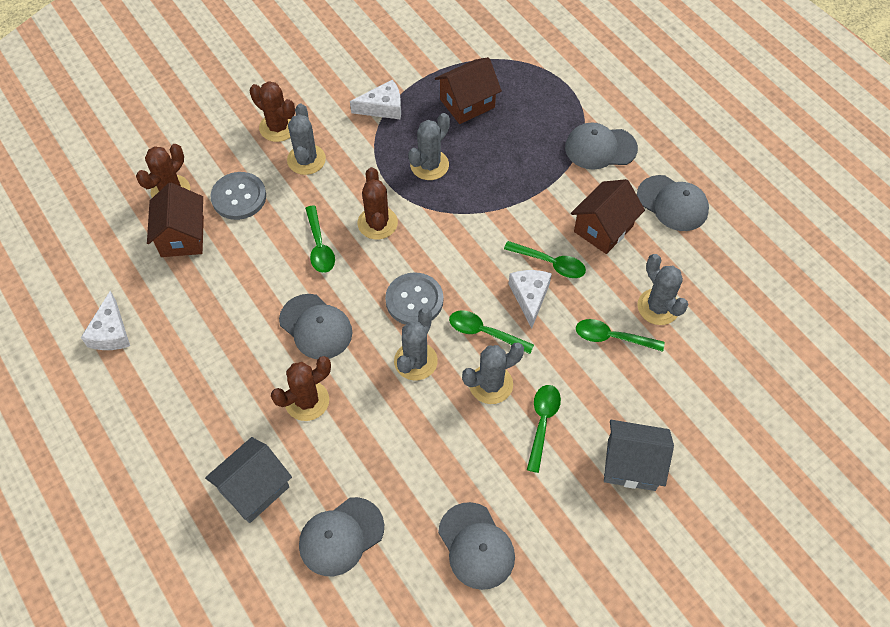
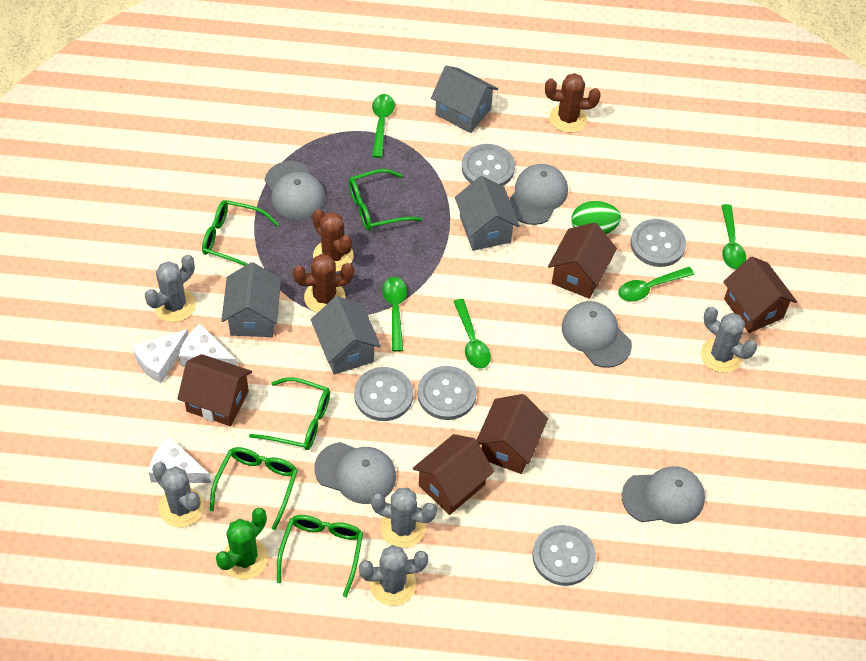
brown cactus: [136,144,190,198] [250,81,295,142] [271,356,331,421] [358,167,398,239] = 4 -> [293,254,354,313] [312,209,354,272] [545,73,601,133] = 3
brown house: [147,183,204,257] [435,57,502,124] [571,179,645,254] = 3 -> [177,354,252,426] [413,434,494,515] [477,394,548,474] [548,222,617,299] [723,256,797,333] = 5
green cactus: none = 0 -> [216,508,268,580] = 1
green egg: none = 0 -> [571,201,621,234] = 1
green glasses: none = 0 -> [202,200,279,266] [210,447,298,530] [249,377,330,450] [277,515,363,597] [349,169,422,231] = 5
grey button: [210,172,266,220] [385,272,443,325] = 2 -> [354,367,413,421] [417,366,477,420] [462,144,515,186] [532,525,596,586] [630,219,686,267] = 5
grey house: [205,437,292,523] [604,420,674,491] = 2 -> [221,262,281,337] [311,296,381,374] [431,66,498,133] [455,176,520,251] = 4

